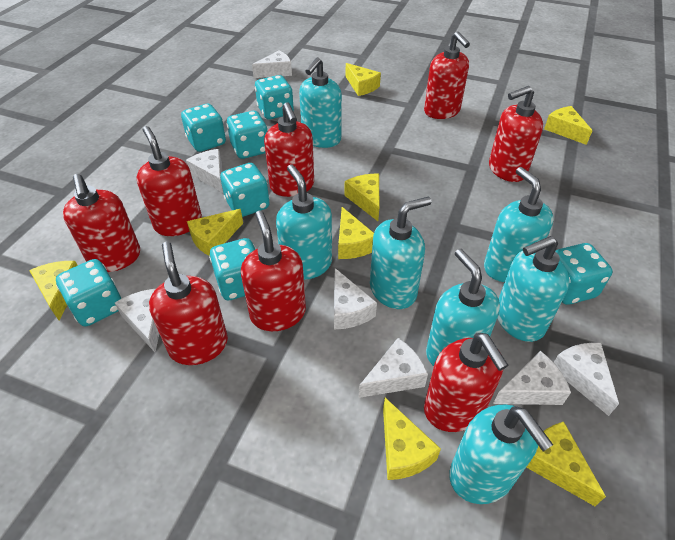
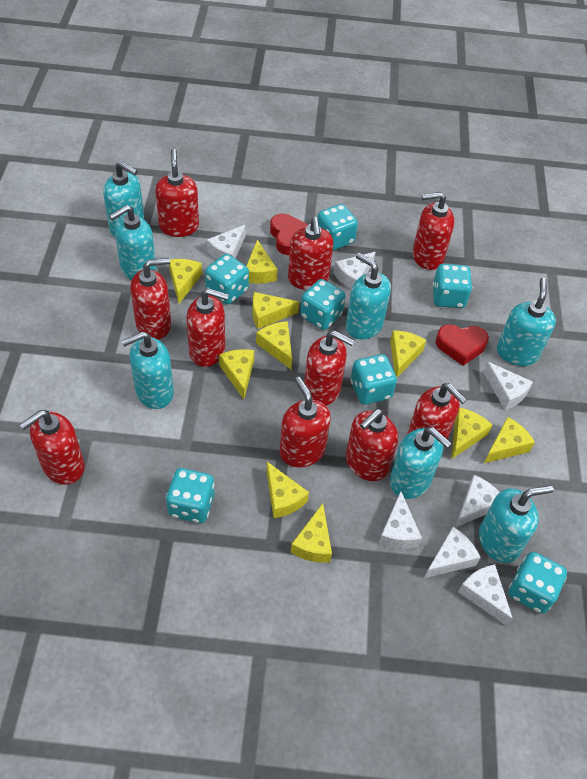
red heart: none = 0 -> [270,214,309,255] [436,324,489,366] = 2
red soap dispenser: [63,174,140,272] [137,126,202,236] [149,242,228,365] [241,211,306,331] [264,102,314,197] [424,32,470,119] [424,333,508,432] [489,86,543,182] = 8 -> [19,410,84,484] [130,258,171,340] [155,149,199,237] [187,288,229,367] [280,377,331,467] [288,217,333,290] [304,330,354,406] [346,409,398,481] [407,383,467,447] [412,192,454,270] = 10
yellow cheese: [29,261,78,321] [187,209,243,256] [338,207,374,259] [344,174,379,221] [346,63,381,96] [383,398,441,480] [526,422,606,506] [544,106,592,145] = 8 -> [169,259,202,303] [219,349,254,399] [247,240,277,284] [252,292,299,329] [256,321,292,369] [266,462,309,518] [291,504,332,562] [390,330,426,377] [451,407,492,459] [484,417,535,463] = 10

